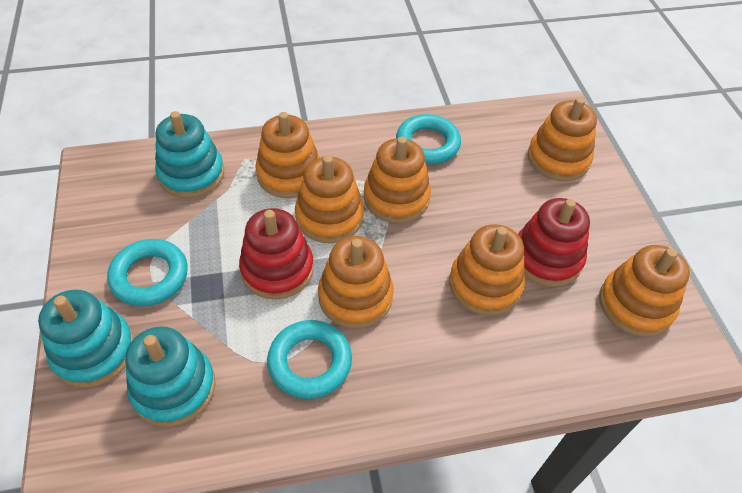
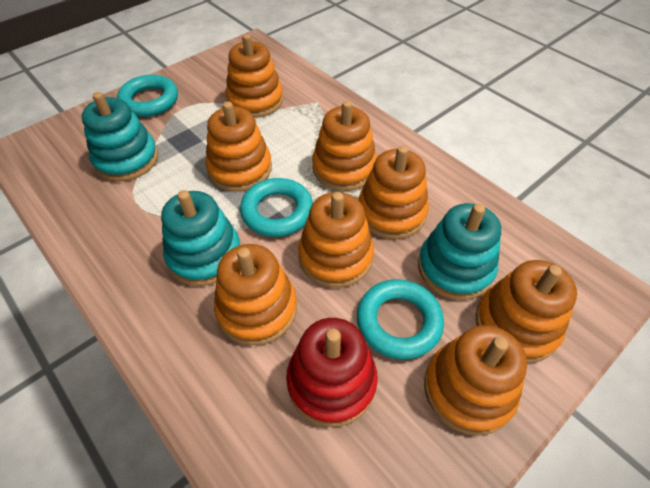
orange stacking toy: [255,112,320,198] [295,155,364,243] [318,236,394,329] [364,137,431,223] [449,224,525,316] [528,97,597,181] [599,245,690,337] = 7 -> [206,101,272,192] [214,244,297,345] [226,34,283,118] [298,192,374,288] [312,101,377,191] [358,146,429,239] [424,325,527,436] [476,260,577,363] = 8
red stacking toy: [239,208,314,299] [518,198,590,287] = 2 -> [286,318,378,427] = 1

